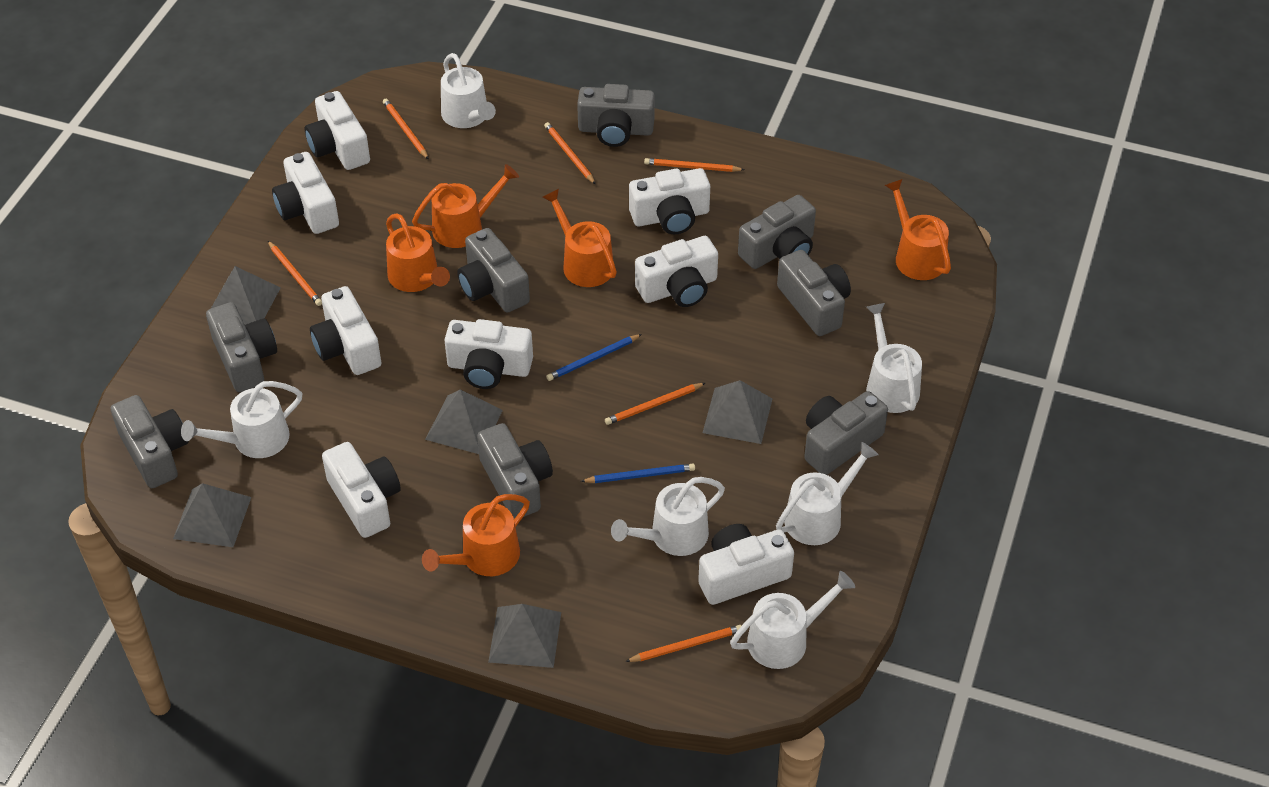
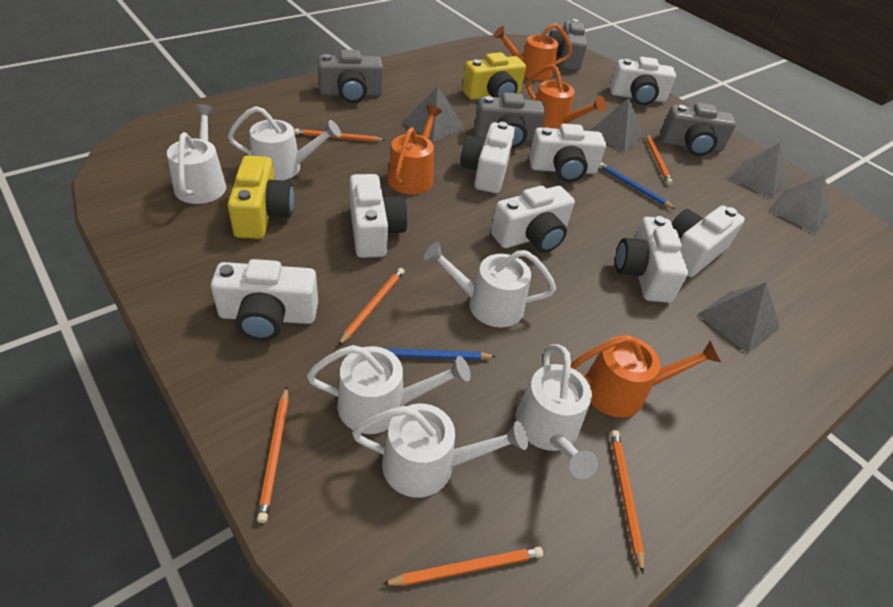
grey camera: [111,395,189,488] [206,302,277,392] [457,228,530,312] [477,423,553,519] [577,84,655,147] [738,195,816,269] [777,250,851,336] [804,391,888,475] = 8 -> [318,50,383,103] [474,92,546,148] [549,19,587,71] [660,103,736,156] = 4
orange watering can: [386,213,450,292] [412,164,519,248] [422,494,530,576] [543,189,617,287] [885,179,951,280] = 5 -> [387,105,442,195] [493,23,573,81] [527,64,606,129] [571,335,721,418] = 4
yellow camera: none = 0 -> [228,155,294,239] [462,52,526,100] = 2

